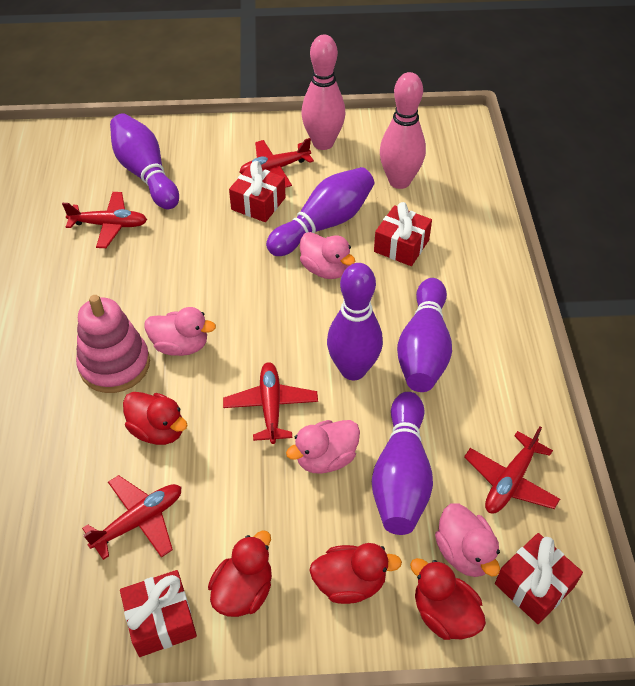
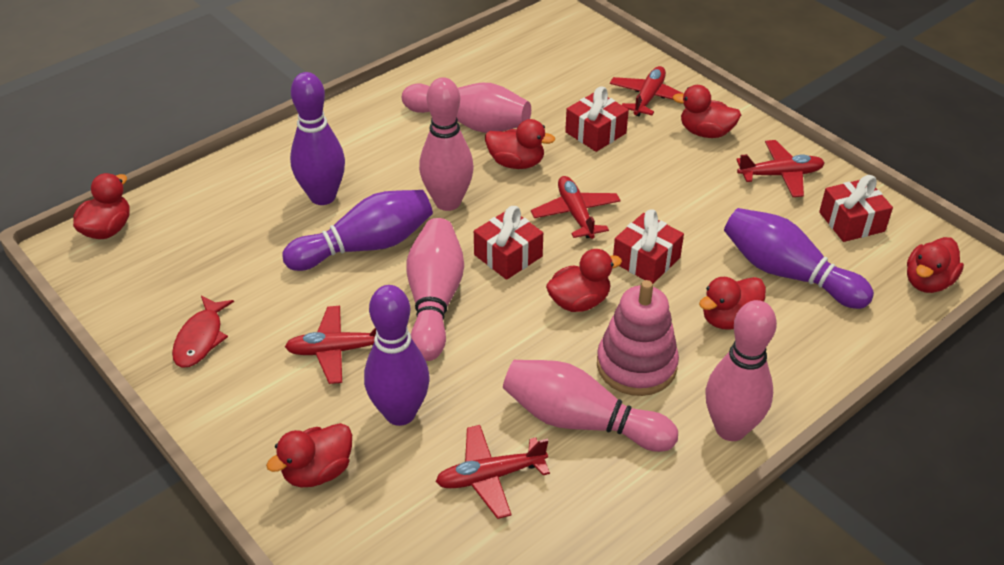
pink bowling pin: [301,35,345,150] [380,72,426,189] = 2 -> [402,83,531,133] [406,218,464,361] [419,77,474,211] [503,360,678,452] [706,300,777,441] = 5
pink duck: [145,307,216,356] [286,420,360,474] [300,232,355,279] [435,503,500,577] = 4 -> none = 0
purple bowling pin: [110,113,179,209] [266,167,374,256] [327,263,383,380] [372,392,433,535] [397,278,452,392] = 5 -> [282,190,433,271] [290,72,345,205] [364,285,430,426] [724,208,874,309] = 4
red duck: [123,392,188,445] [208,530,272,617] [309,543,402,604] [410,558,486,640] = 4 -> [73,173,130,239] [266,423,352,487] [485,119,555,169] [546,249,622,312] [673,85,741,138] [699,277,766,330] [907,237,964,293] = 7
red fish: none = 0 -> [172,296,234,368] = 1

